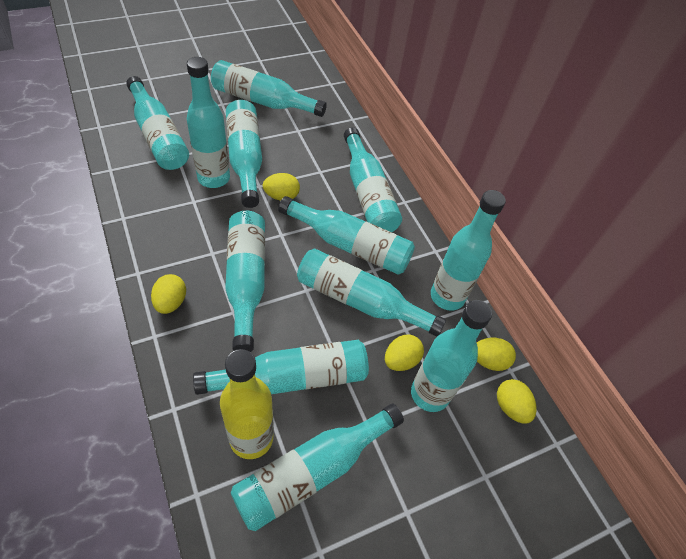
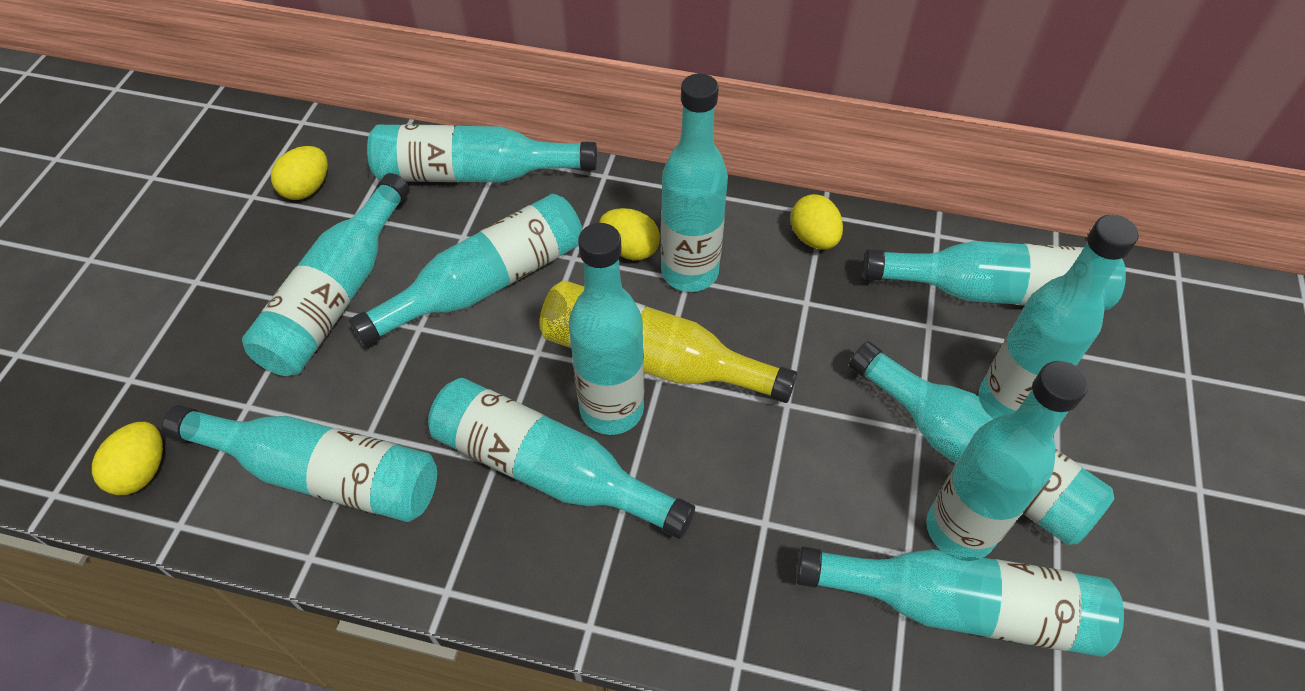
yellow egg: [151,274,186,314] [263,173,300,201] [385,335,424,371] [477,338,516,371] [497,379,537,423] = 5 -> [92,422,163,495] [271,146,328,200] [599,208,660,260] [791,194,843,250] = 4

